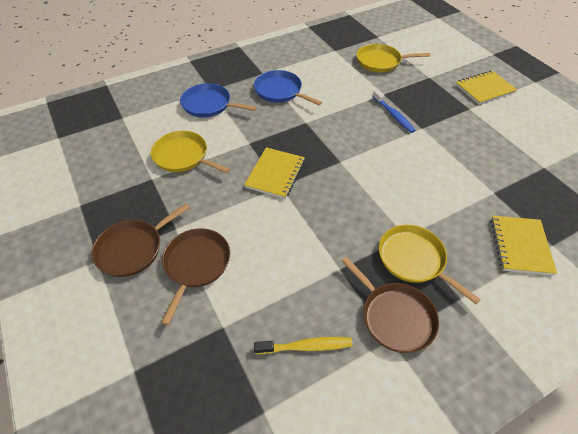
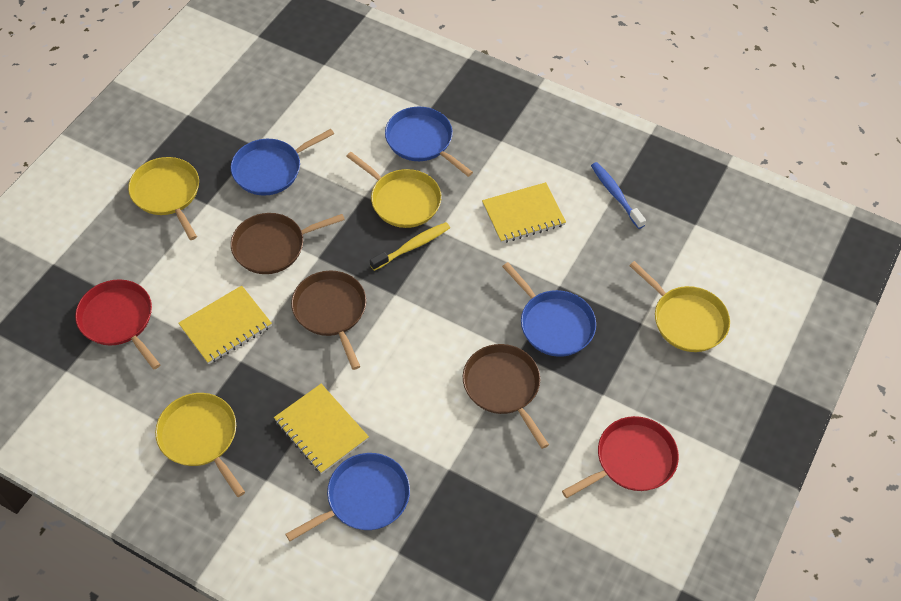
blue pan: [180,83,257,118] [254,70,322,105] = 2 -> [231,129,334,196] [286,453,410,541] [385,107,473,177] [502,262,596,357] = 4
red pan: none = 0 -> [75,279,161,369] [562,416,679,498] = 2
yellow pan: [151,131,230,173] [356,44,430,72] [379,225,481,304] = 3 -> [128,157,199,240] [155,393,245,497] [346,152,442,228] [629,261,730,352] = 4

